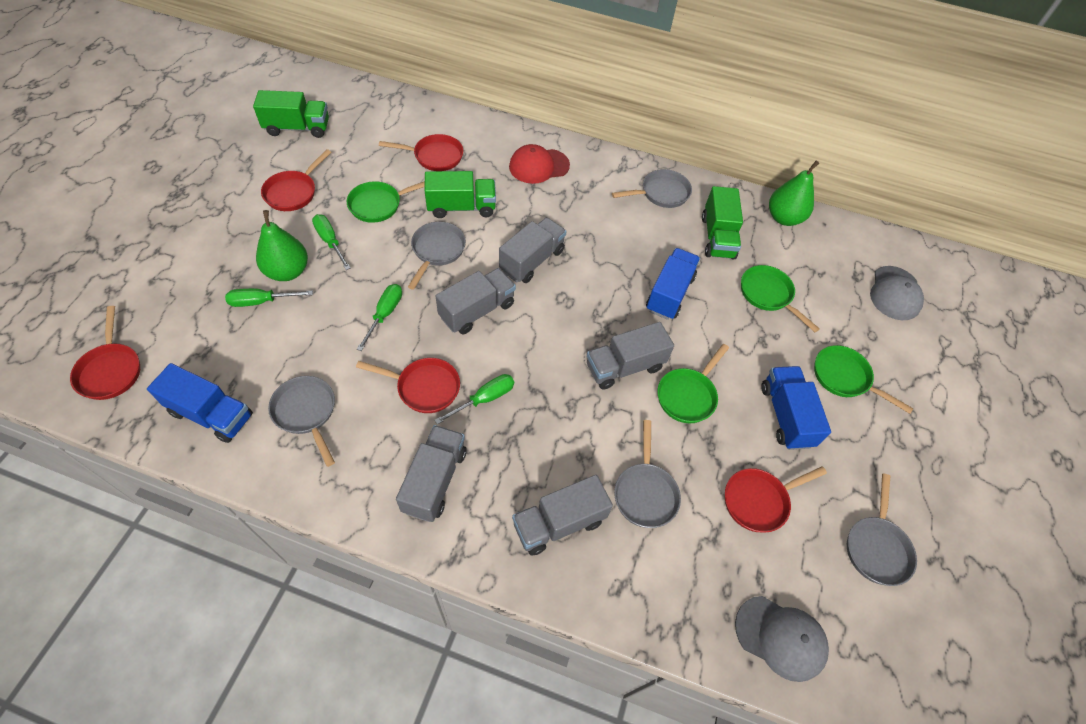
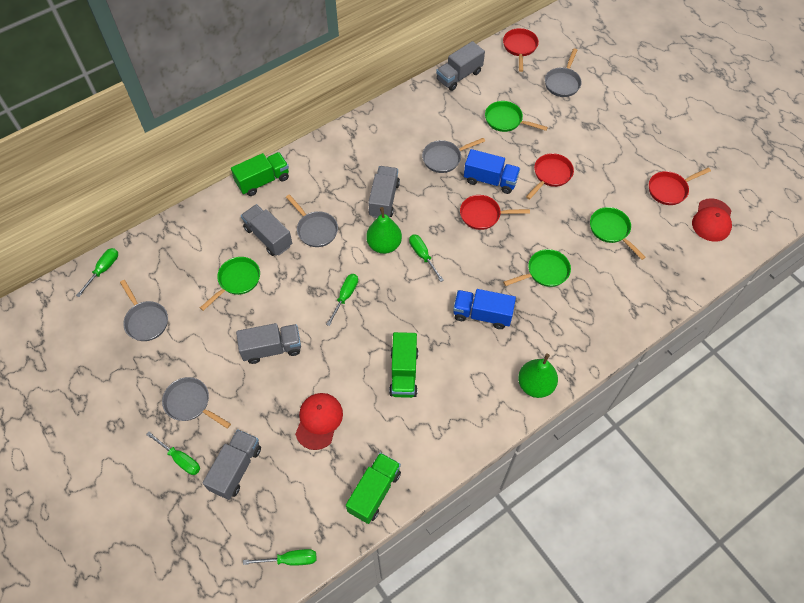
blue truck: [147,363,253,443] [646,248,700,320] [761,366,831,450] = 3 -> [453,289,516,329] [464,149,520,194] = 2
green screwdriver: [225,288,313,307] [312,214,351,270] [357,284,402,351] [434,374,514,424] = 4 -> [76,248,118,297] [146,432,200,475] [243,549,316,566] [326,274,358,326] [409,234,444,282] = 5
grey cap: [735,596,829,682] [870,266,924,320] = 2 -> none = 0
red cap: [509,144,570,184] = 1 -> [295,393,343,450] [692,198,732,242] = 2
red pan: [70,306,140,400] [261,149,331,211] [356,358,460,413] [379,134,463,171] [725,466,827,533] = 5 -> [460,195,530,230] [503,28,539,72] [526,153,574,199] [649,167,711,205] = 4

